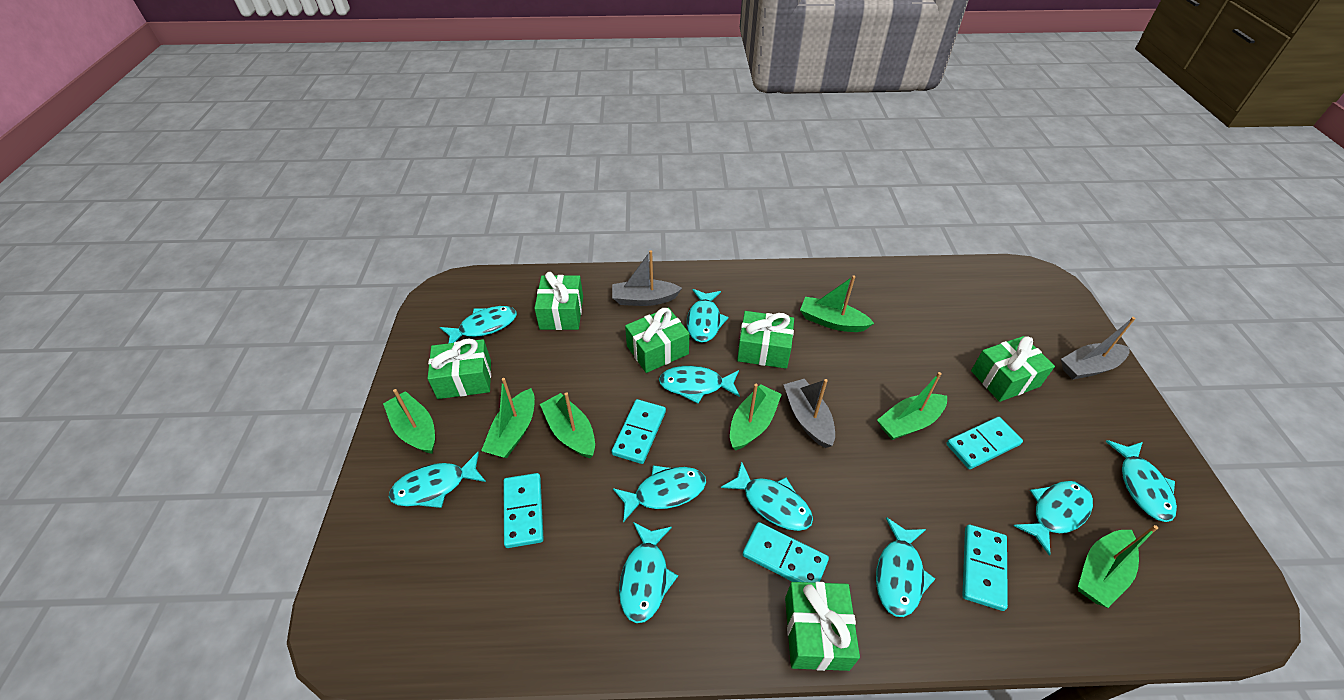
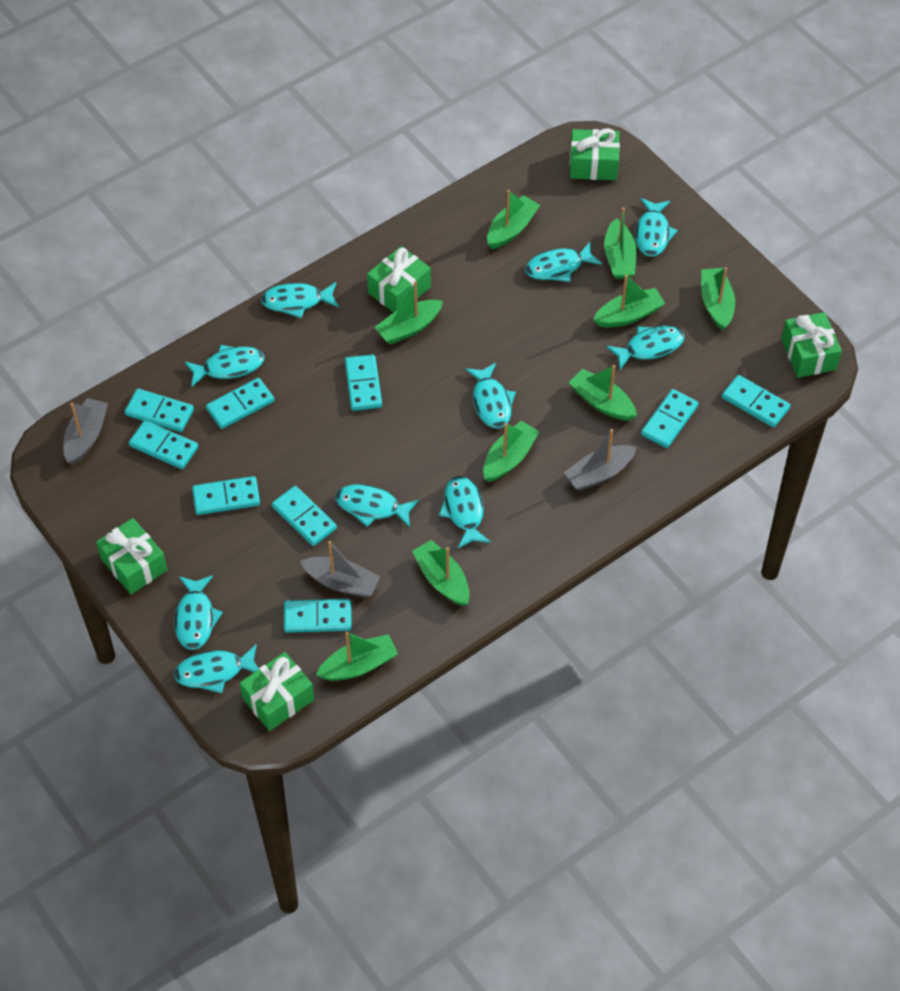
green boat: [383,389,435,454] [481,378,535,458] [540,392,595,458] [730,384,782,450] [800,275,874,332] [877,372,947,440] [1078,525,1158,608] = 7 -> [316,632,398,681] [375,281,443,344] [412,540,470,606] [483,421,540,482] [487,190,540,249] [569,365,637,421] [593,275,665,327] [604,207,637,279] [701,267,735,331] = 9
green gift: [427,338,491,399] [534,272,583,330] [625,308,689,373] [737,311,794,369] [785,582,860,671] [971,336,1055,402] = 6 -> [96,518,167,594] [240,652,314,731] [367,246,431,313] [570,128,620,180] [781,312,842,378] = 5
turquoise domino: [504,473,544,548] [612,399,666,464] [742,522,829,583] [946,417,1023,469] [962,524,1008,611] = 5 -> [125,389,194,432] [129,420,198,469] [192,476,260,515] [206,378,274,429] [272,486,337,546] [284,599,352,633] [345,355,382,411] [641,389,698,448] [722,375,790,427] = 9

